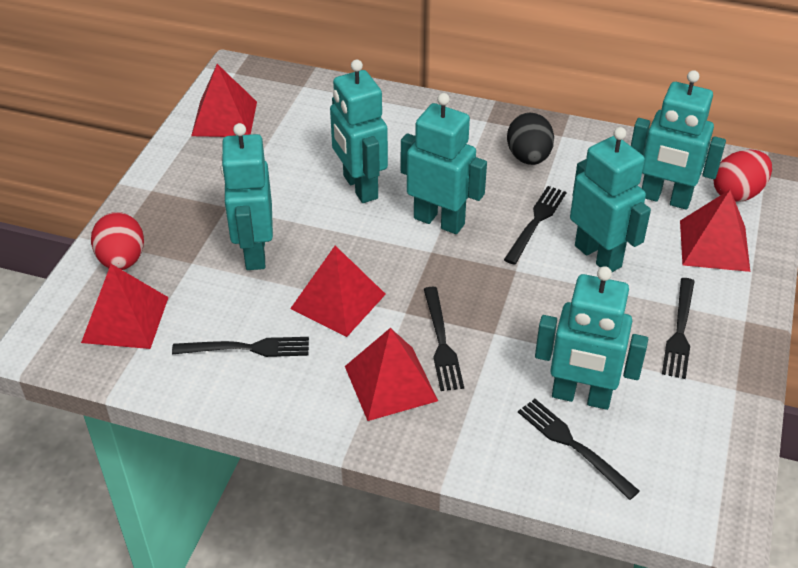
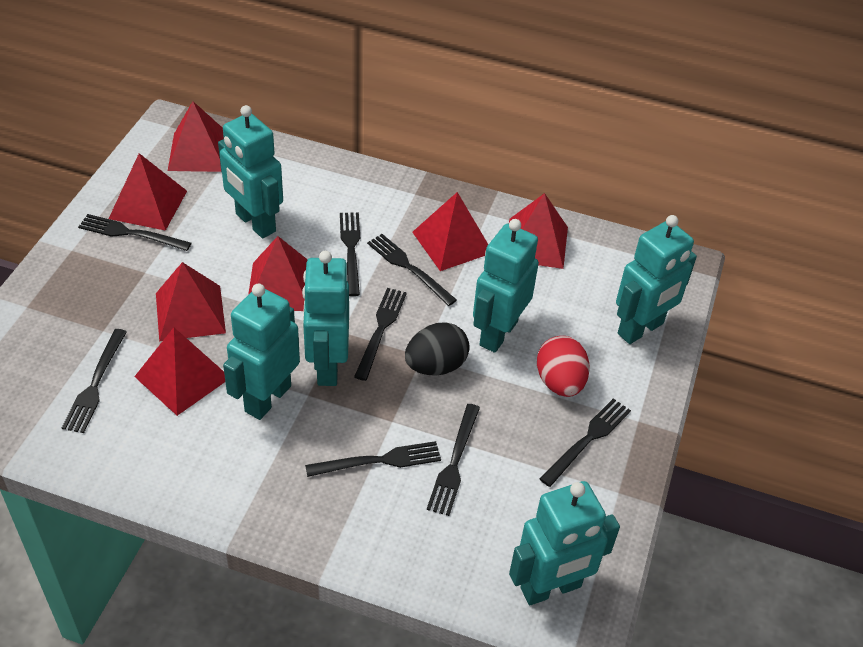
black fork: [172,337,309,357] [424,287,464,391] [504,186,567,265] [518,399,640,500] [662,278,695,379] = 5 -> [62,329,127,433] [78,214,191,251] [305,441,441,477] [340,212,360,296] [354,288,407,381] [367,234,457,306] [427,404,480,516] [539,398,631,487] = 8
red egg: [91,212,144,270] [714,149,772,202] = 2 -> [537,336,590,397] = 1
red pyramid: [81,264,169,349] [191,64,257,137] [290,246,386,337] [345,328,438,421] [680,190,750,272] = 5 -> [109,153,187,231] [134,327,225,416] [156,262,226,341] [168,101,224,172] [248,236,308,311] [412,192,488,271] [509,193,568,269] = 7

